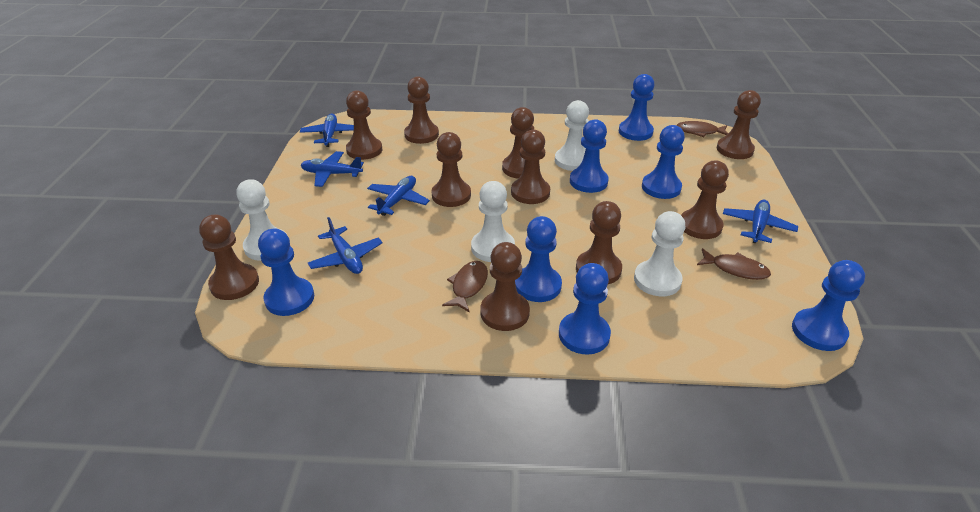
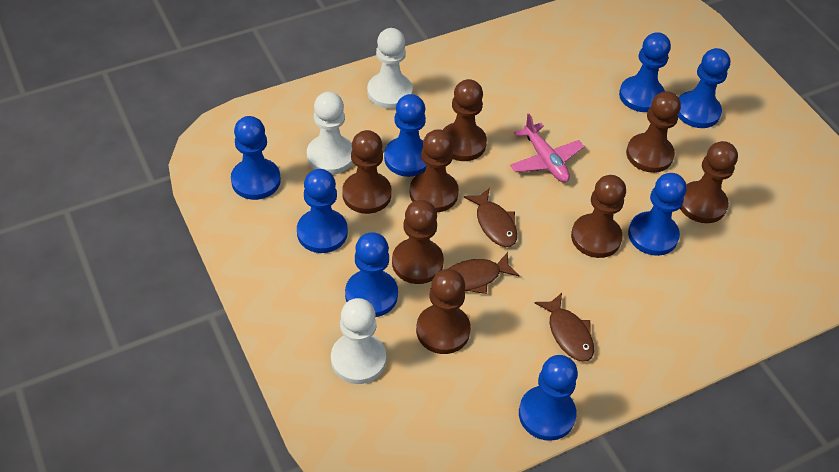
blue pawn: [258,228,314,316] [515,216,562,302] [559,263,611,355] [570,119,609,193] [619,74,655,141] [642,125,685,199] [792,260,865,351] = 7 -> [231,116,281,200] [297,169,348,253] [345,232,398,317] [384,94,427,177] [519,355,578,441] [619,32,671,112] [628,173,687,256] [678,48,730,128] = 8
blue plane: [300,113,354,147] [301,151,364,187] [308,217,383,274] [367,176,430,216] [723,200,798,243] = 5 -> none = 0
brown pawn: [199,214,259,300] [346,90,382,160] [404,76,439,144] [432,132,471,207] [480,242,530,331] [502,107,534,178] [511,130,550,204] [576,201,622,284] [681,161,729,239] [717,90,761,159] = 10 -> [342,130,392,214] [392,200,444,284] [410,129,459,212] [416,269,471,354] [443,79,487,161] [571,175,626,258] [626,91,681,173] [680,141,738,223] = 8
pink plane: none = 0 -> [510,114,584,182] = 1
white pawn: [236,179,286,261] [471,181,515,262] [555,100,589,171] [634,211,685,296] = 4 -> [307,92,353,174] [331,298,386,384] [367,28,413,109] = 3

